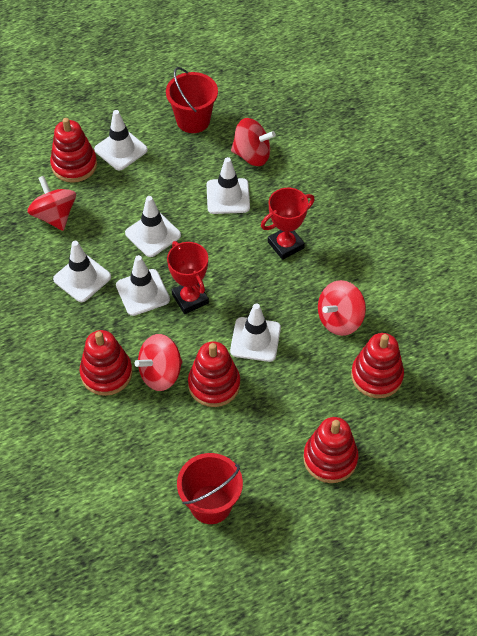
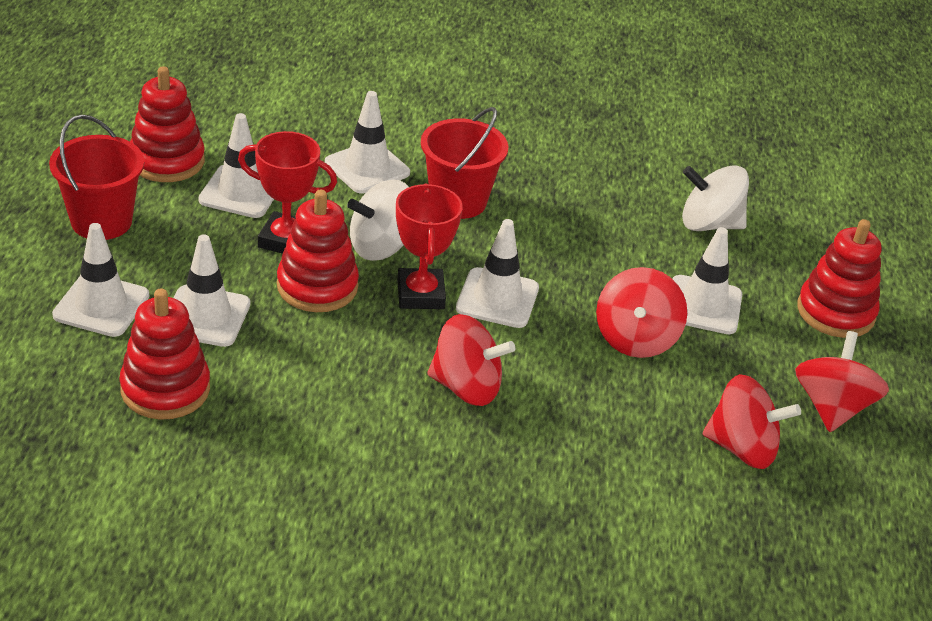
red stacking toy: [50,118,97,183] [79,330,132,396] [188,341,240,407] [303,417,358,483] [351,333,404,398] = 5 -> [119,288,210,420] [130,66,205,182] [277,190,359,312] [797,219,881,338] = 4
white spinning top: none = 0 -> [347,179,409,261] [682,165,749,231] = 2

